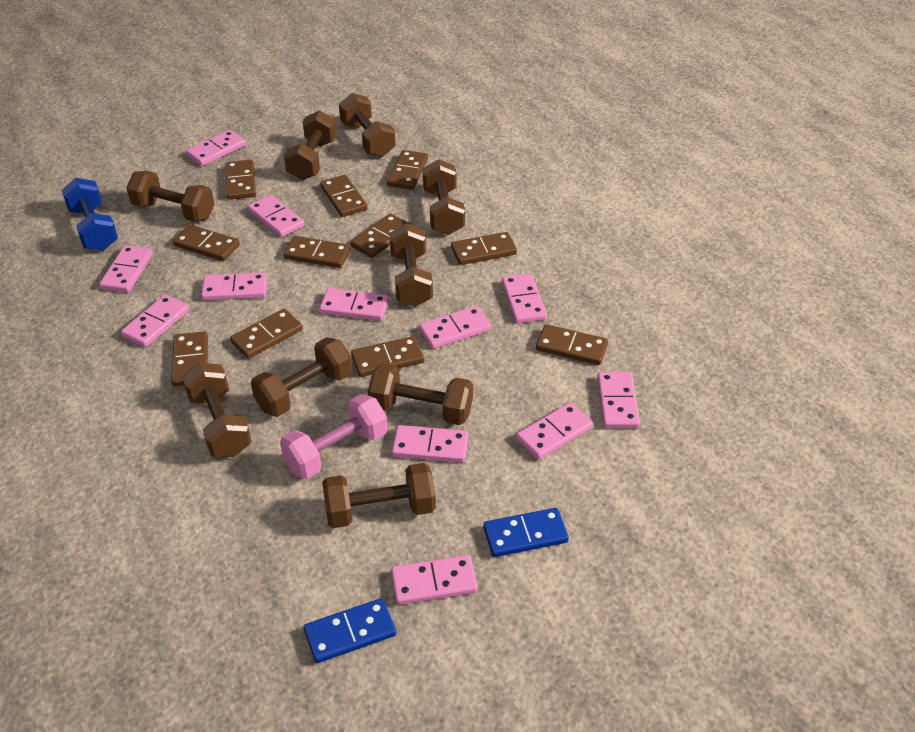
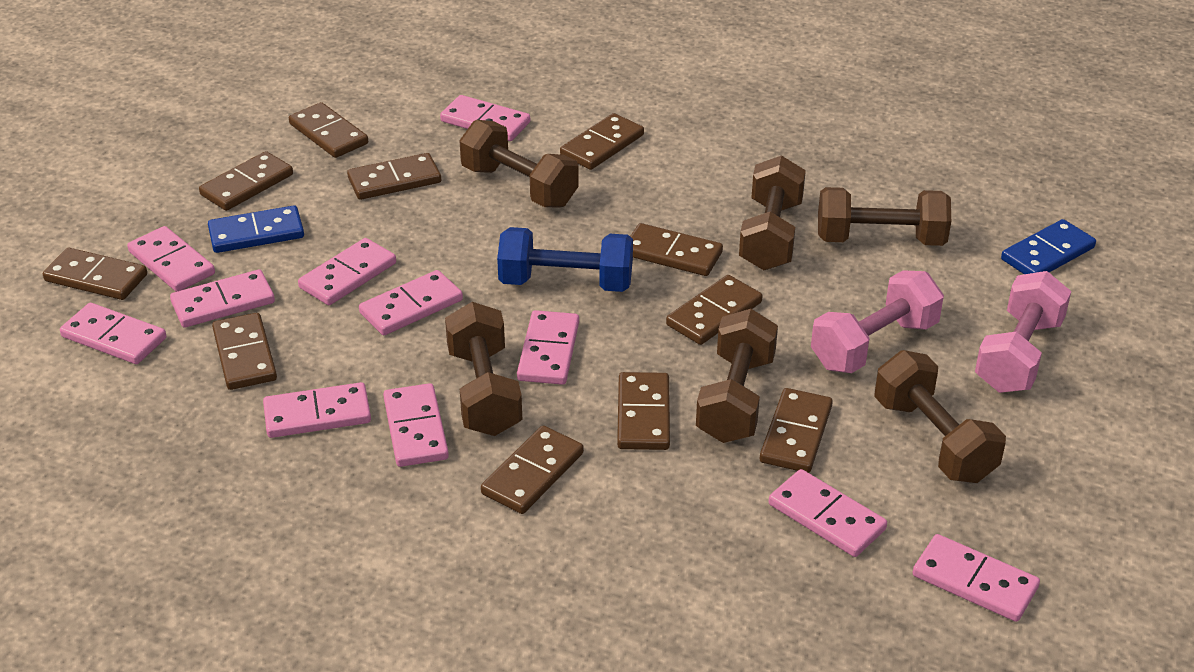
brown dumbbell: [126,171,214,222] [182,362,251,457] [251,337,353,417] [284,111,337,180] [322,463,436,528] [339,93,396,157] [368,364,473,425] [389,223,433,307] [422,159,465,235] = 9 -> [445,302,522,436] [459,120,579,208] [696,309,778,443] [739,155,806,270] [818,187,951,246] [874,350,1006,483] = 6
pink domino: [99,245,153,293] [121,294,189,347] [186,130,246,166] [201,272,268,300] [248,195,304,237] [320,288,389,321] [391,555,478,605] [392,425,469,463] [419,306,491,349] [502,273,547,323] [516,402,593,460] [597,372,640,428] = 12 -> [60,303,166,364] [127,226,215,292] [170,269,275,328] [263,382,371,438] [298,238,396,305] [359,270,463,335] [383,383,449,467] [440,95,530,141] [517,310,579,385] [769,469,887,557] [912,534,1040,622] = 11
pink dumbbell: [280,394,388,479] = 1 -> [811,270,944,373] [975,271,1071,393] = 2

